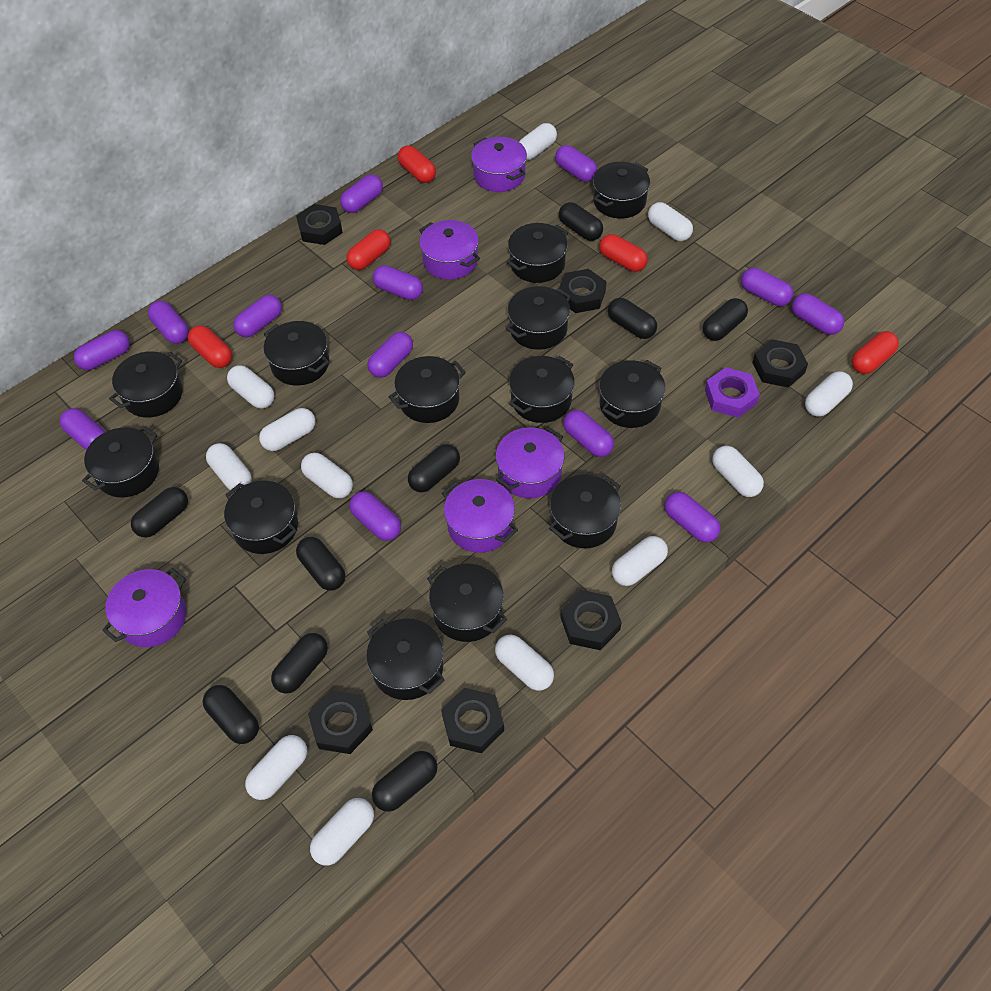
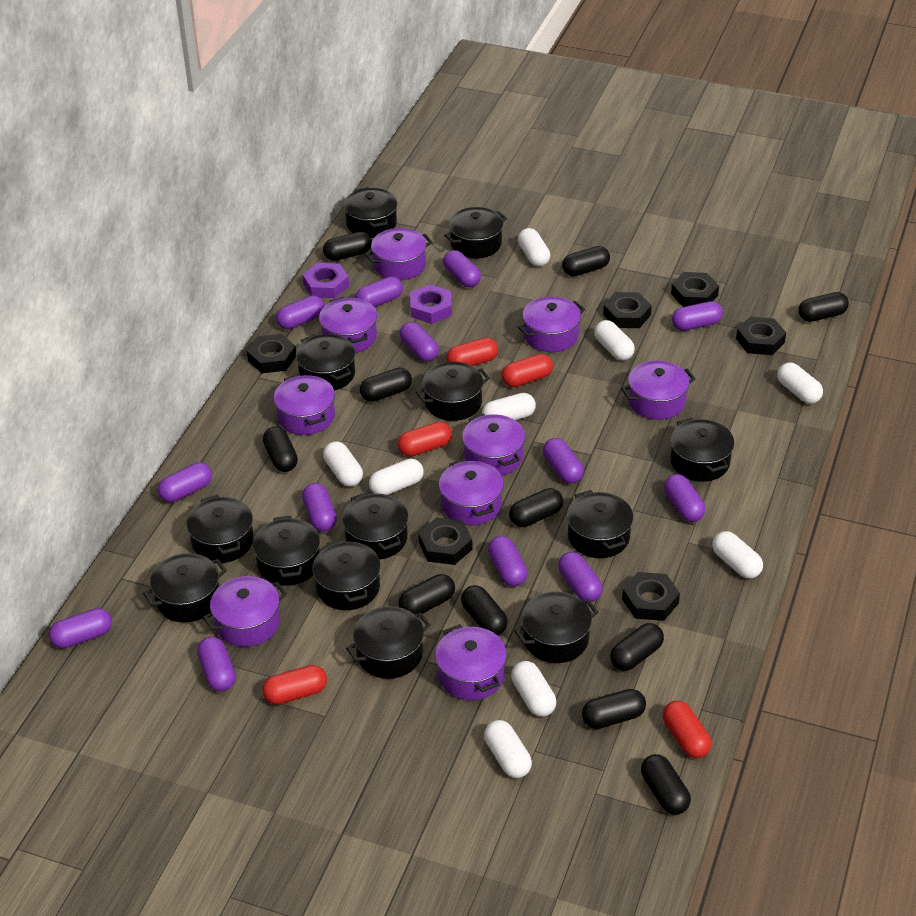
black capsule: [131,487,188,538] [203,685,259,744] [271,633,328,694] [296,537,345,591] [372,751,437,812] [408,444,460,492] [559,202,603,241] [608,298,657,339] [703,298,748,341] = 9 -> [263,426,298,472] [323,232,372,261] [360,368,412,402] [398,574,455,614] [461,585,508,635] [509,488,563,527] [562,246,610,276] [582,689,646,729] [610,623,664,671] [641,754,691,815] [798,292,849,322] = 11
purple nut: [705,367,760,418] = 1 -> [302,263,349,298] [410,284,452,324] = 2
purple pot: [102,568,186,647] [419,220,480,280] [442,479,518,553] [471,137,527,192] [496,427,564,498] = 5 -> [203,576,287,647] [274,374,335,435] [319,297,377,353] [365,228,433,280] [435,624,507,700] [439,459,504,525] [462,414,525,476] [518,296,585,352] [621,360,696,420] = 9
white capsule: [206,443,252,490] [227,365,274,409] [245,735,307,800] [259,408,315,451] [301,453,353,498] [310,798,374,866] [495,634,554,691] [519,123,557,160] [612,536,668,586] [648,202,693,241] [712,446,764,497] [805,371,853,417] = 12 -> [323,441,363,487] [369,459,424,495] [482,393,536,420] [484,720,532,778] [511,661,556,717] [518,228,550,266] [594,320,635,361] [712,531,763,579] [777,362,823,404] = 9

